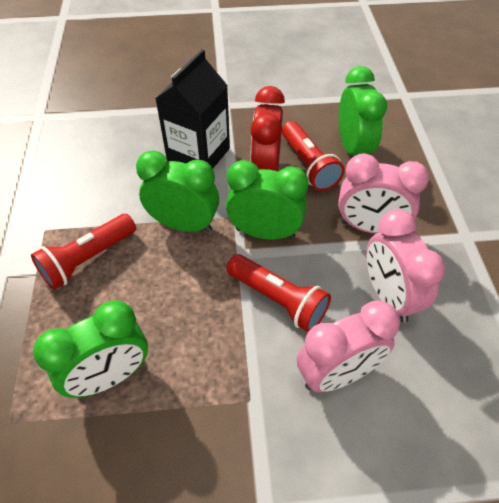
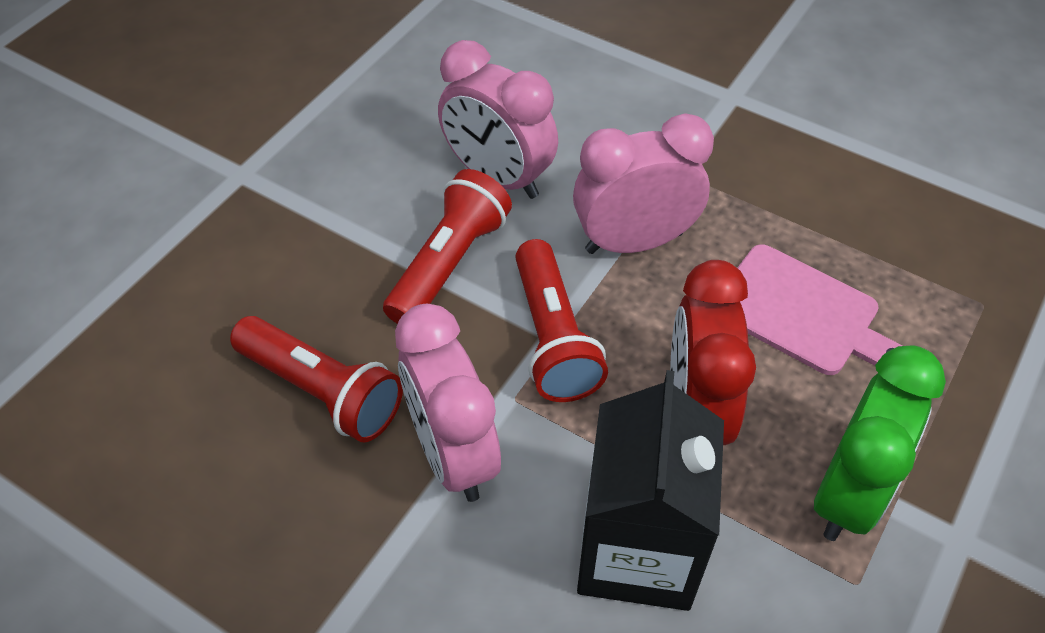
green clock: [33,300,148,398] [136,150,219,232] [226,160,309,240] [339,66,387,156] = 4 -> [814,346,946,541] = 1
pink cutting board: none = 0 -> [737,244,902,375] = 1

